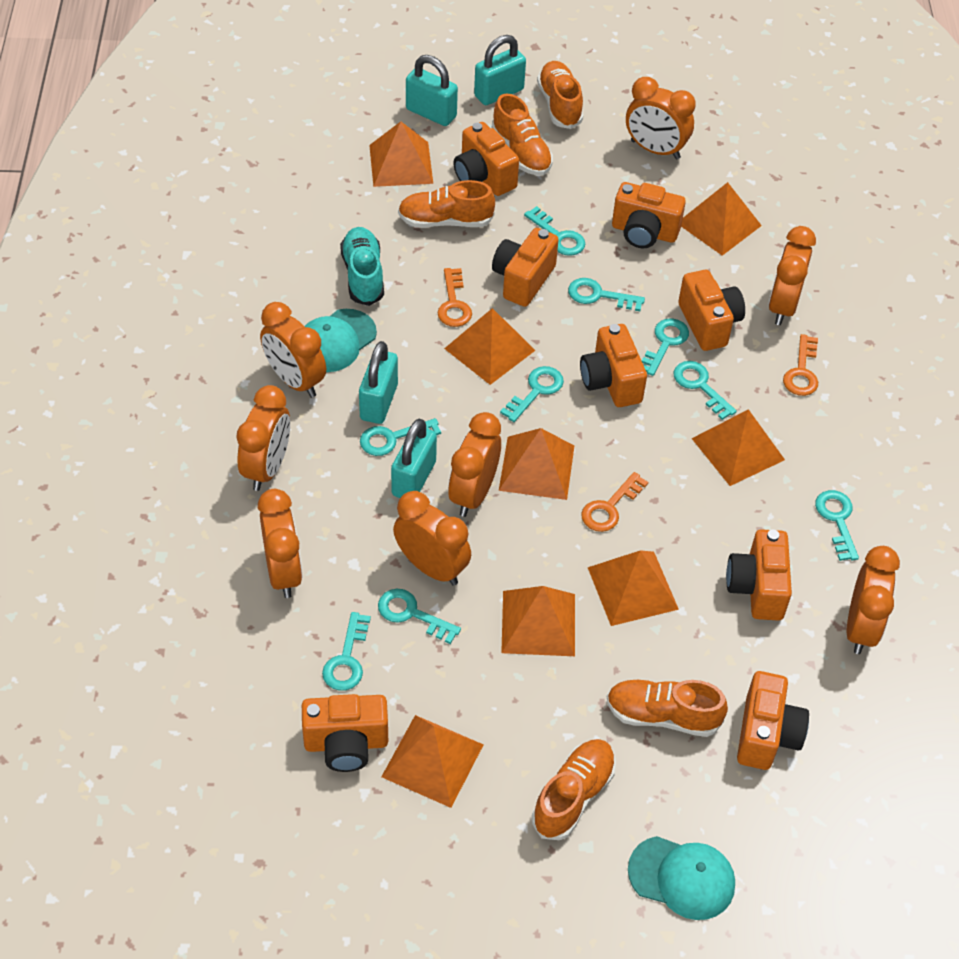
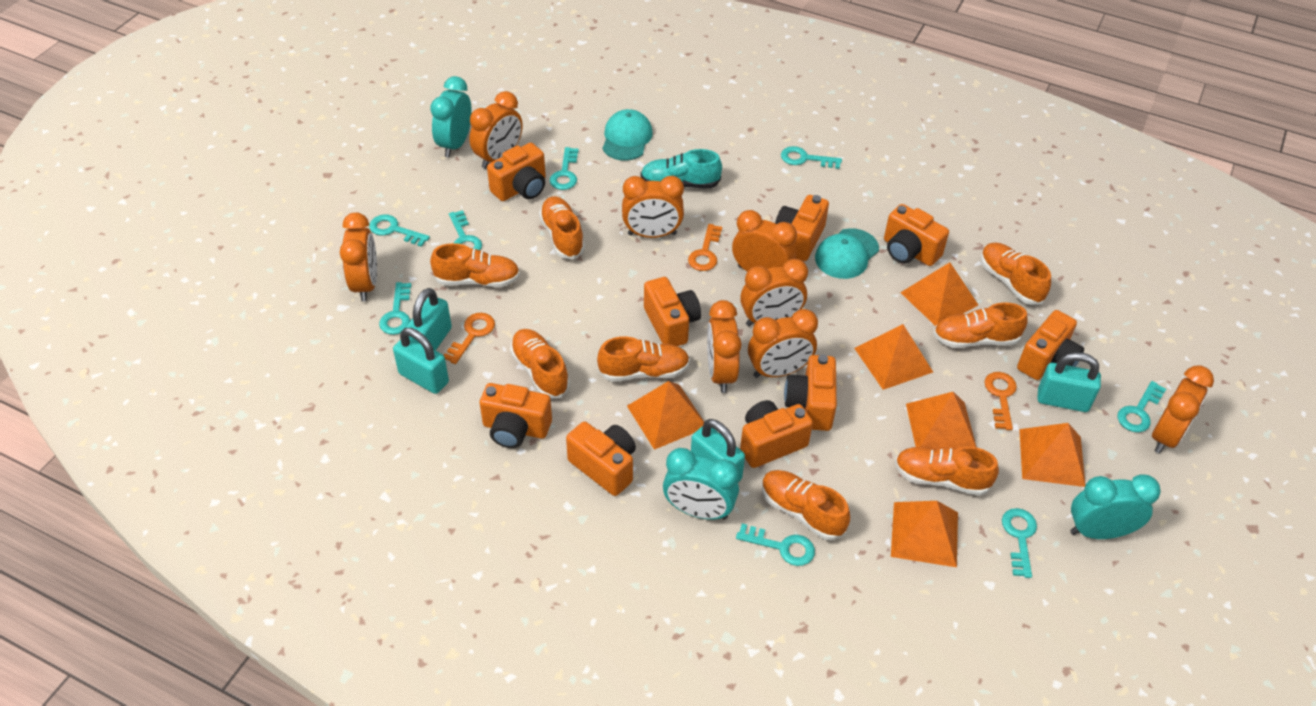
orange camera: [302,694,388,772] [453,122,519,196] [492,228,559,307] [580,324,647,407] [612,182,686,248] [678,270,745,351] [726,529,792,621] [737,671,809,770] = 8 -> [480,383,552,448] [487,143,546,201] [566,421,636,496] [644,277,701,346] [740,400,813,468] [775,195,829,261] [784,355,837,431] [884,204,949,266] [1017,310,1084,380] = 9
orange pyramid: [369,121,433,187] [381,715,484,808] [444,308,536,385] [499,428,574,500] [501,586,575,656] [588,550,679,626] [681,182,762,256] [692,409,785,486] = 8 -> [627,381,704,450] [854,324,933,390] [891,501,958,567] [900,262,978,326] [906,392,976,449] [1019,423,1085,487] = 6
orange shoe: [398,180,495,228] [492,93,553,175] [532,739,616,840] [537,61,583,129] [607,680,728,737] = 5 -> [430,243,520,287] [510,329,570,399] [539,196,585,259] [597,336,690,382] [762,470,850,540] [895,446,999,496] [933,302,1028,348] [981,242,1051,305] = 8
turquoise clock: none = 0 -> [430,76,472,157] [663,448,739,520] [1070,474,1161,539] = 3
turquoise key: [322,612,371,691] [360,418,441,456] [378,589,461,644] [500,366,564,422] [524,206,585,256] [568,278,645,311] [642,318,689,376] [673,361,737,420] [815,490,859,561] = 9 -> [369,214,430,247] [379,282,411,335] [449,210,482,250] [550,147,579,190] [736,523,815,566] [781,146,842,169] [1002,508,1037,578] [1118,381,1166,432] = 8

